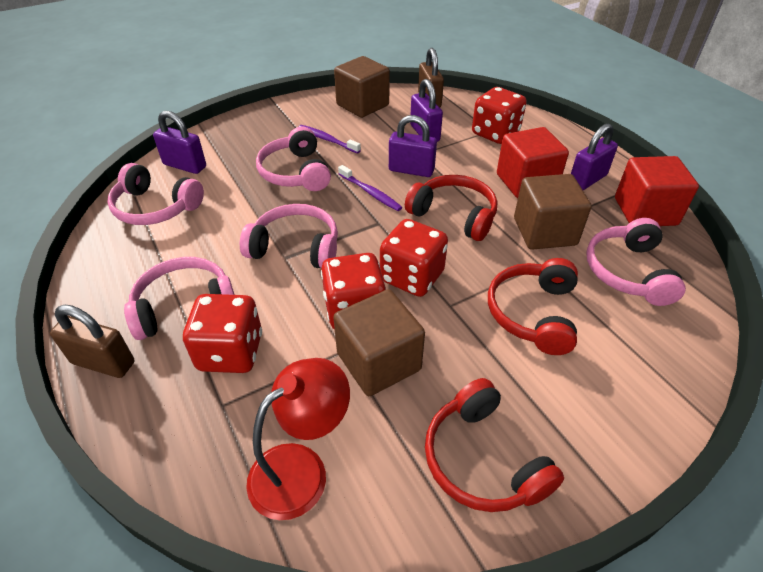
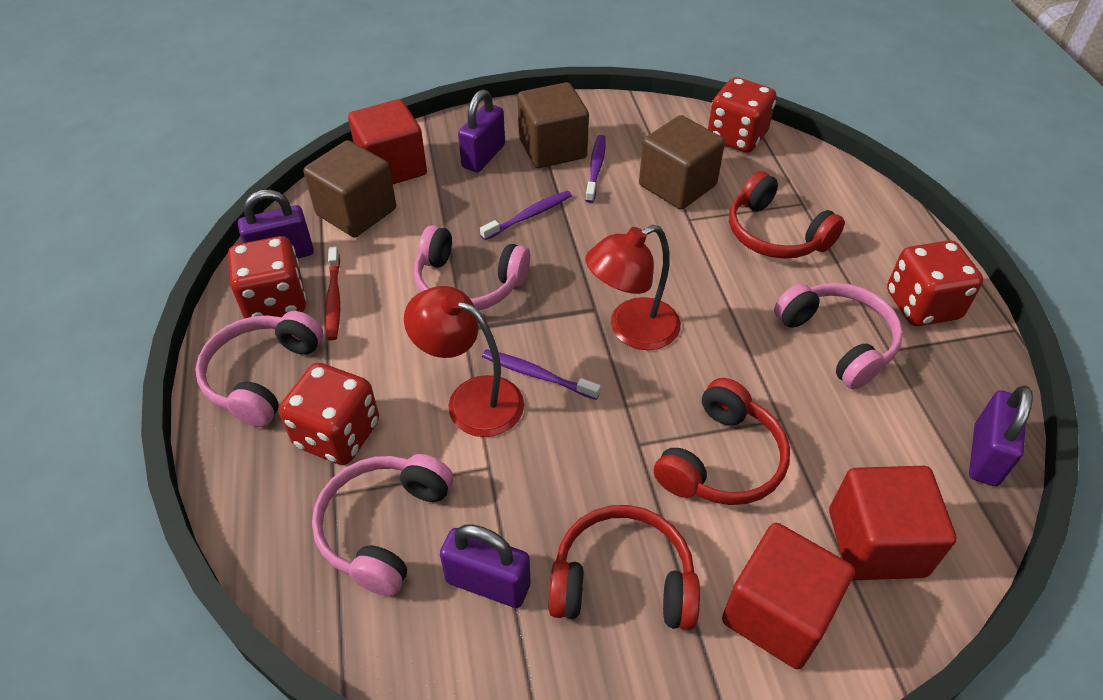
brown padlock: [50,305,135,378] [418,48,444,107] = 2 -> none = 0
pink headphones: [108,163,204,225] [124,257,235,340] [240,204,338,268] [256,127,331,191] [586,218,686,306] = 5 -> [195,311,323,427] [312,454,453,596] [414,225,530,310] [774,283,903,390] = 4
purple toothbrush: [299,125,361,153] [338,165,402,211] = 2 -> [480,191,572,240] [482,349,601,400] [585,135,606,203] = 3
red cube: [497,127,569,198] [615,156,699,226] = 2 -> [348,99,427,184] [722,523,855,669] [829,466,957,580] = 3
red lamp: [246,358,350,520] = 1 -> [404,286,524,437] [585,225,681,350] = 2
red toothbrush: none = 0 -> [325,246,340,340] = 1

